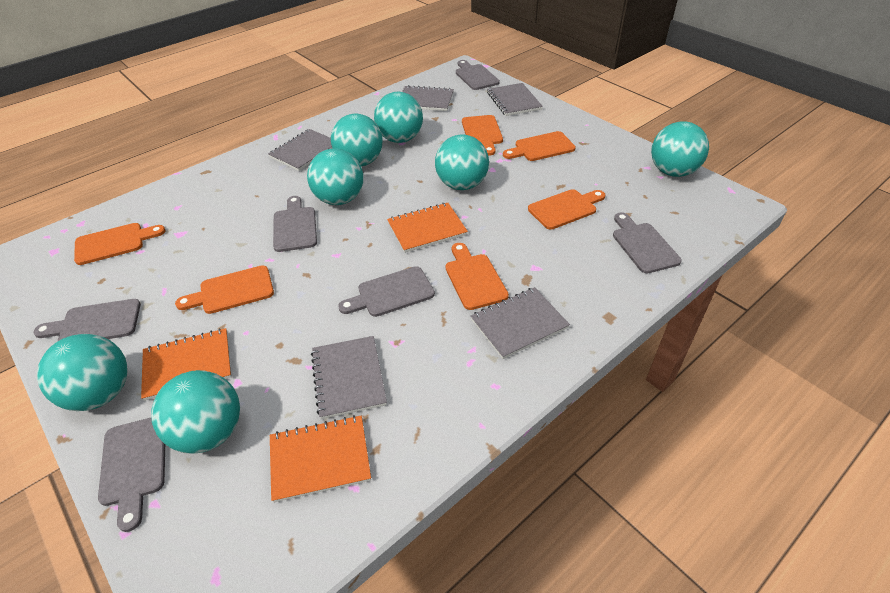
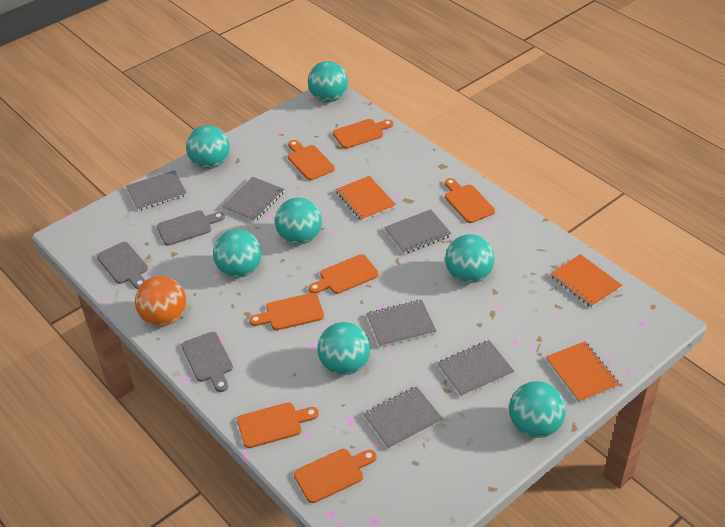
grey cutting board: [33,299,141,341] [98,417,165,532] [273,196,317,252] [338,266,435,317] [456,60,500,90] [613,212,682,273] = 6 -> [97,242,148,289] [157,211,225,246] [182,332,233,392] = 3
grey notebook: [268,129,332,171] [311,336,387,419] [402,85,454,111] [471,287,570,359] [487,83,543,116] = 5 -> [126,170,187,211] [222,177,284,222] [363,386,443,449] [366,300,436,347] [384,209,452,254] [437,340,514,397] = 6
orange ball: none = 0 -> [135,276,186,326] = 1
orange cutting board: [74,223,166,265] [175,265,274,314] [446,243,509,310] [462,115,503,155] [503,131,576,161] [528,189,605,230] = 6 -> [237,402,319,448] [249,293,324,330] [288,140,335,180] [294,449,376,503] [309,254,379,294] [333,119,393,149] [445,178,495,223] = 7

